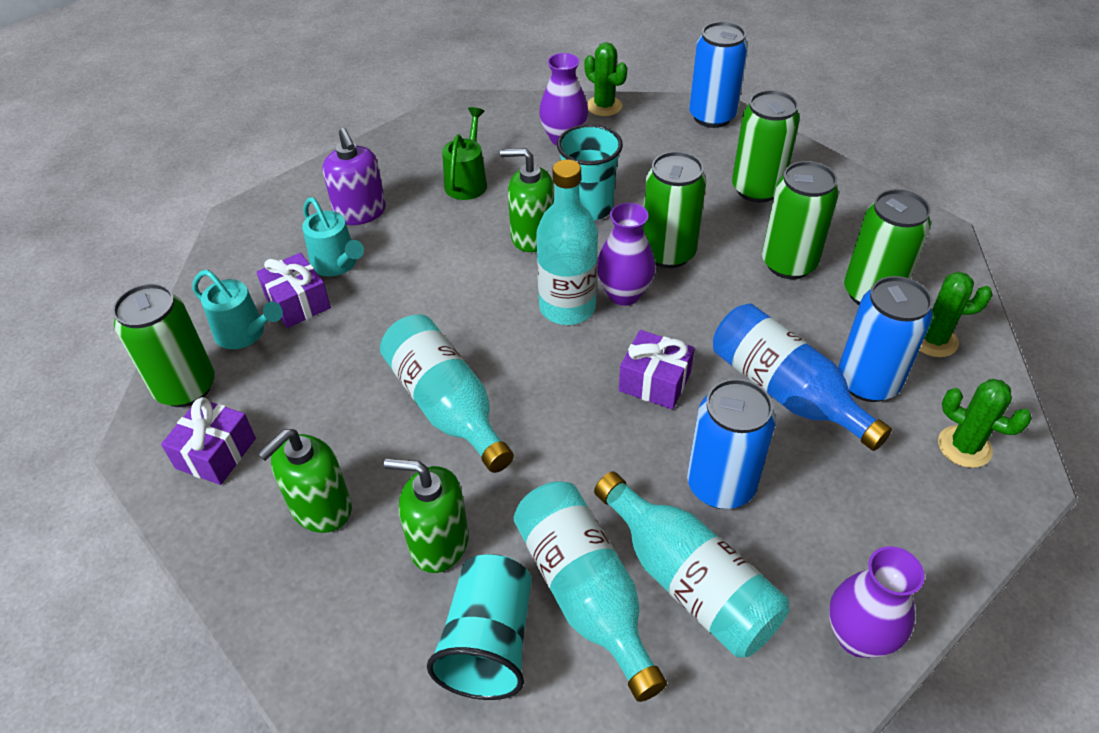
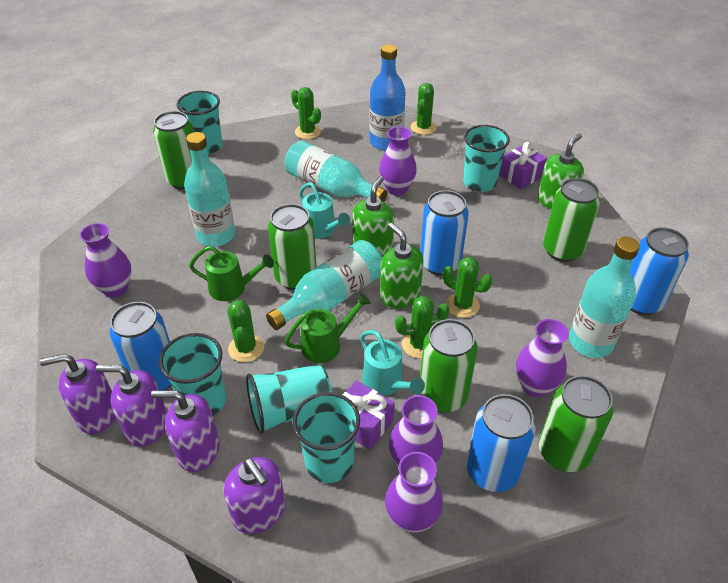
blue can: [687,379,776,509] [689,22,748,128] [838,276,933,402] = 3 -> [110,302,171,390] [420,190,469,276] [467,394,536,492] [630,227,689,315] = 4
green cactus: [584,42,627,116] [919,271,993,357] [938,379,1032,468] = 3 -> [227,300,264,362] [291,87,321,139] [395,296,450,359] [411,83,436,135] [443,257,492,318] = 5
green watering can: [442,107,487,200] = 1 -> [189,246,274,301] [285,293,371,363] = 2
purple gift: [161,397,256,485] [256,253,331,328] [619,330,695,410] = 3 -> [342,380,395,450] [499,142,547,189] = 2
purple soap dispenser: [322,128,386,225] = 1 -> [40,354,116,434] [96,365,167,447] [151,390,220,472] [224,457,285,534] = 4
purple vase: [539,53,588,146] [597,203,655,306] [829,546,925,658] = 3 -> [80,223,132,298] [379,126,417,196] [385,452,443,533] [389,395,443,467] [516,319,569,397] = 5
turquoise cup: [427,554,532,700] [557,124,623,221] = 2 -> [159,333,226,415] [177,91,223,154] [246,364,332,434] [293,392,360,483] [463,125,510,192] = 5

